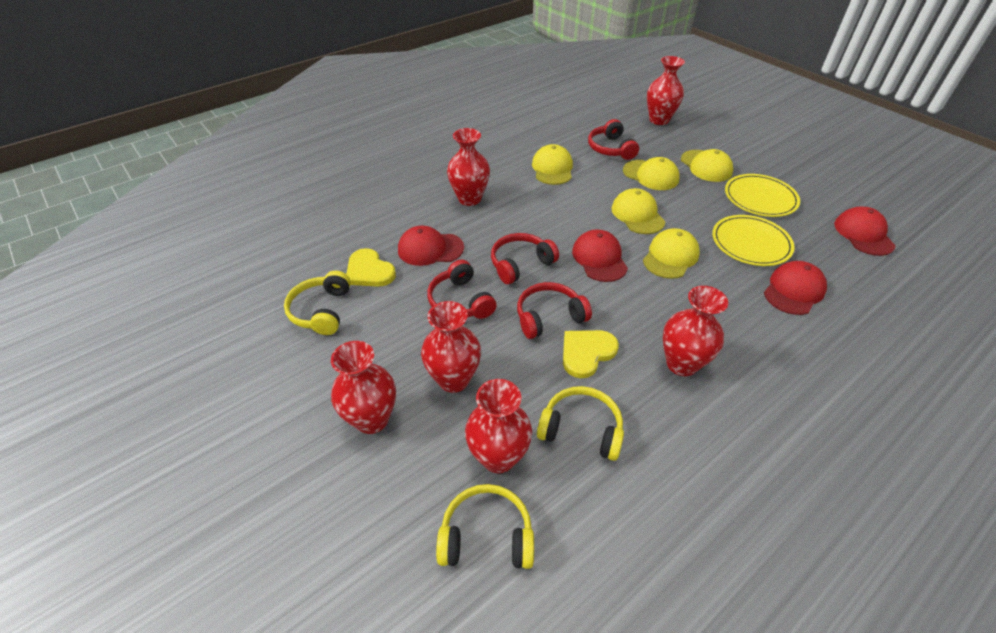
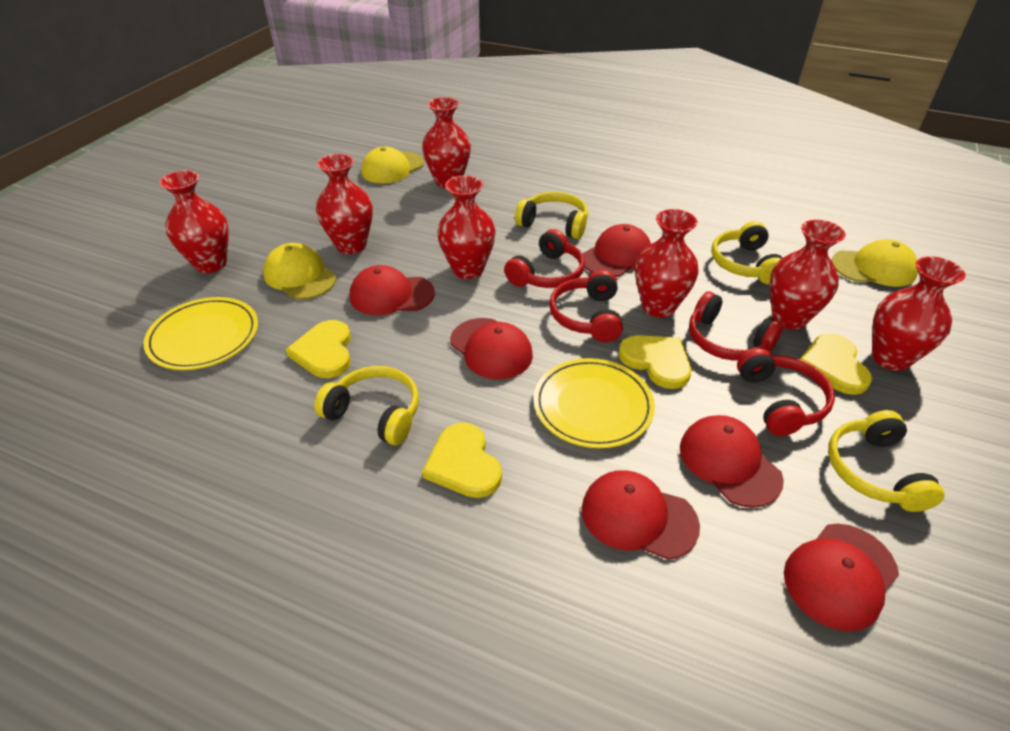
red cap: [398,226,464,266] [572,229,628,282] [764,261,827,315] [834,207,896,256] = 4 -> [350,265,435,315] [450,318,533,379] [582,224,651,277] [582,470,700,560] [680,415,784,508] [784,524,899,631] = 6
red vase: [331,341,396,434] [421,301,481,393] [447,128,490,206] [465,379,532,473] [647,56,685,125] [663,286,728,376] = 6 -> [159,170,229,273] [316,154,373,254] [422,97,471,188] [437,175,496,279] [635,209,699,318] [770,220,846,329] [872,256,966,371] = 7
yellow cap: [532,144,573,185] [612,188,665,234] [623,157,680,190] [643,228,700,279] [681,149,733,182] = 5 -> [263,243,336,299] [361,146,424,183] [831,239,918,287] = 3
yellow headphones: [284,271,351,335] [436,484,534,569] [537,386,624,461] = 3 -> [314,366,419,445] [515,192,588,239] [711,221,783,285] [828,410,944,512] = 4
yellow heart: [346,248,396,287] [563,330,619,378] = 2 -> [285,320,351,378] [422,423,502,498] [619,335,691,389] [800,334,872,395] = 4

